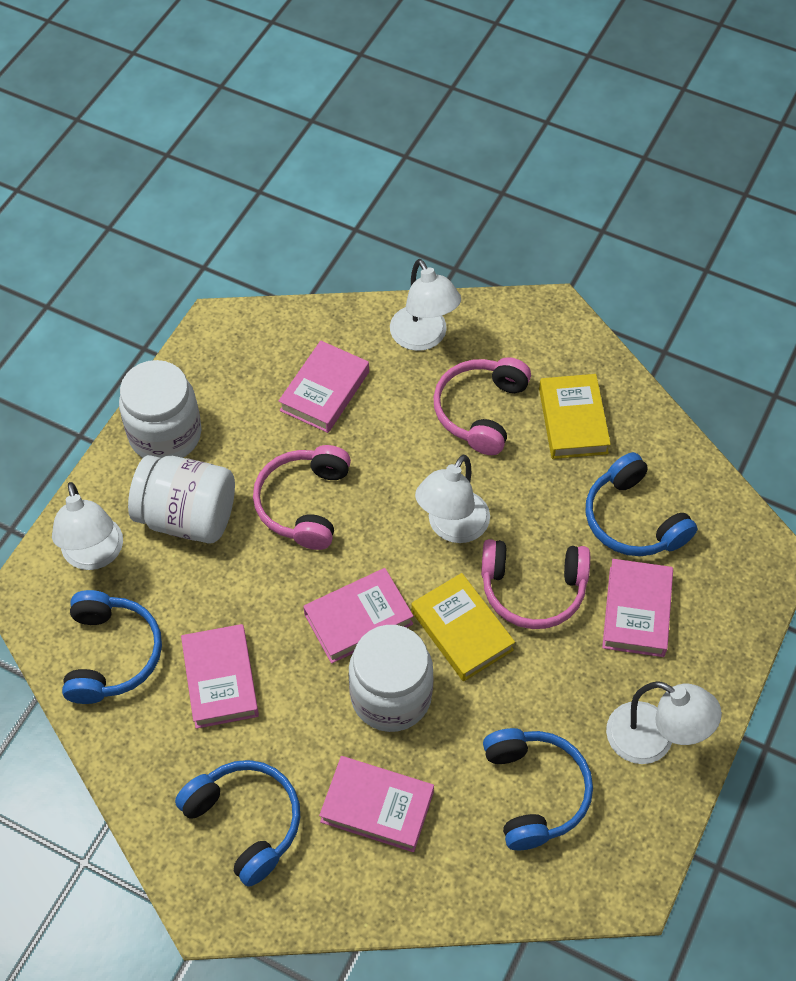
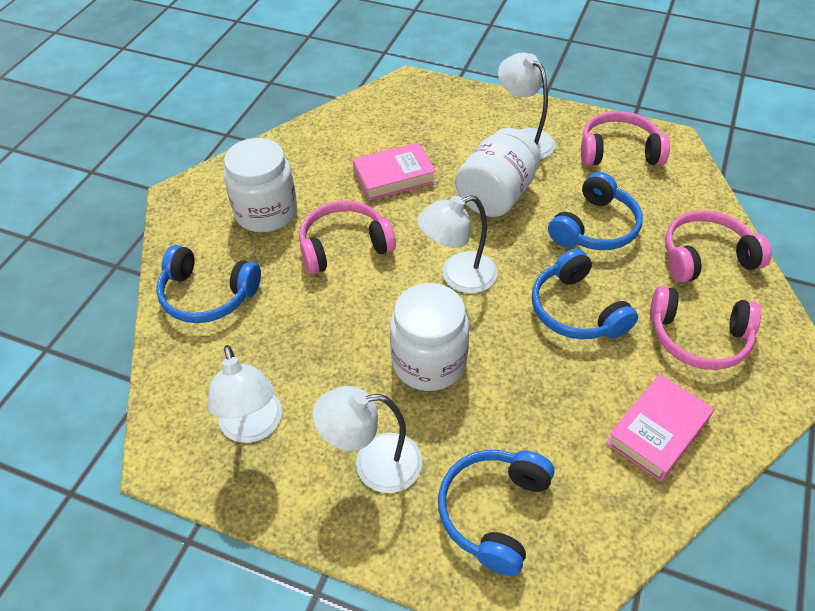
pink book: [181,624,259,729] [278,341,369,433] [303,568,413,664] [319,756,434,852] [602,559,673,657] = 5 -> [353,142,436,200] [606,374,714,481] = 2
pink headphones: [253,445,351,550] [433,357,531,455] [481,539,590,629] = 3 -> [299,201,396,274] [581,111,670,165] [650,286,761,370] [665,210,772,283] = 4
yellow book: [411,573,515,681] [539,374,611,459] = 2 -> none = 0

